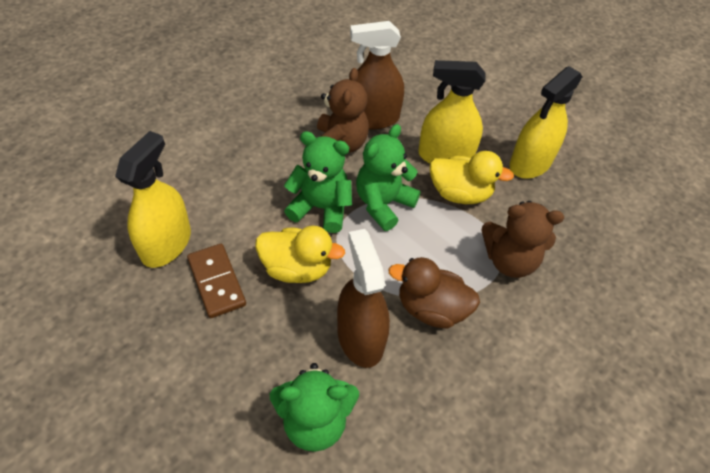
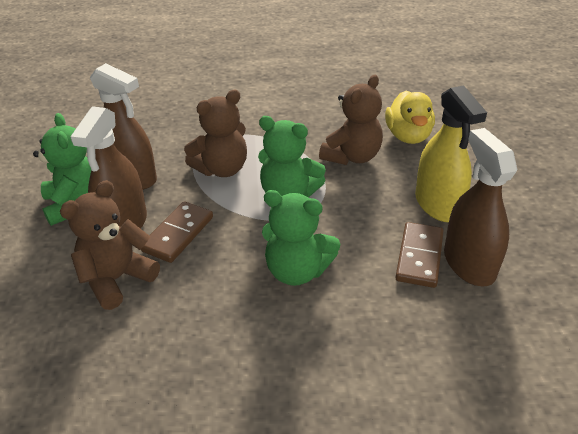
brown domino: [187,244,246,318] = 1 -> [141,202,213,263] [395,222,444,288] = 2
brown duck: [388,257,480,329] = 1 -> none = 0
brown spray bottle: [337,229,390,368] [350,21,404,129] = 2 -> [70,106,147,229] [90,63,157,190] [444,128,517,287] = 3
brown teddy bear: [317,68,369,153] [481,201,564,278] = 2 -> [60,180,160,310] [184,90,247,177] [319,75,383,165] = 3
yellow duck: [255,226,345,283] [430,151,514,204] = 2 -> [385,91,435,144] = 1
yellow spray bottle: [115,131,191,268] [418,60,486,164] [509,66,582,179] = 3 -> [415,85,487,222] = 1

